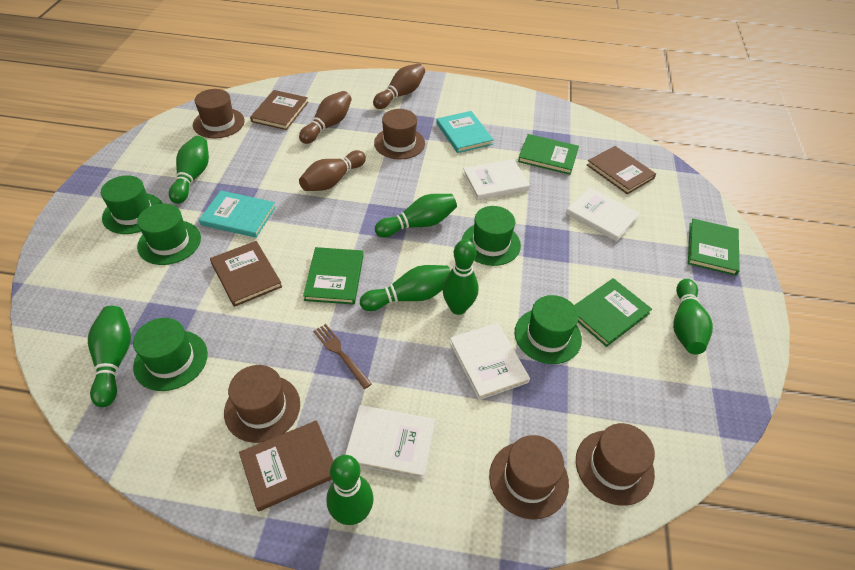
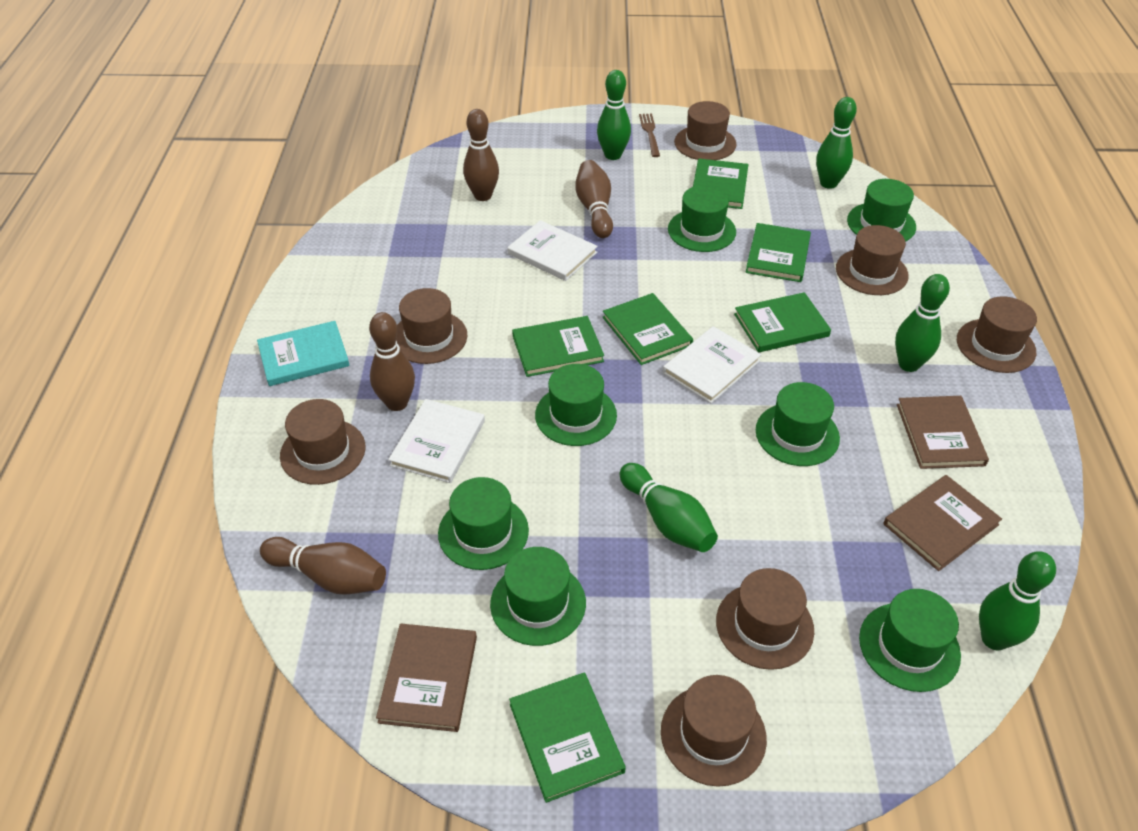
brown book: [210,241,282,307] [239,420,333,512] [250,90,308,130] [587,146,656,194] = 4 -> [376,624,477,732] [884,475,1002,571] [897,396,989,469] = 3
brown bowling pin: [299,91,352,144] [299,150,366,191] [373,63,425,109] = 3 -> [260,537,386,595] [369,312,415,411] [463,109,499,201] [575,160,613,238] = 4
brown hat: [193,89,245,138] [224,365,300,443] [374,109,425,159] [489,435,569,519] [576,423,655,506] = 5 -> [280,399,365,485] [396,288,467,364] [661,675,767,787] [674,101,736,160] [716,568,814,670] [836,225,909,295] [957,296,1037,373] = 7
green book: [303,247,363,305] [518,134,579,175] [574,278,652,347] [688,218,740,276] = 4 -> [509,673,626,803] [512,316,604,377] [603,293,693,365] [693,158,748,209] [734,292,831,353] [745,223,811,282] = 6
green bowling pin: [88,306,131,407] [169,136,209,204] [327,455,374,525] [360,265,451,311] [375,194,457,237] [442,239,478,315] [673,279,713,355] = 7 -> [597,70,631,160] [620,463,718,552] [816,97,857,189] [895,274,950,372] [979,551,1056,650] = 5
green hat: [101,175,163,234] [133,318,208,391] [137,204,201,265] [462,206,521,266] [515,295,582,364] = 5 -> [438,477,529,570] [490,547,586,646] [535,364,617,446] [668,185,736,252] [756,382,840,466] [847,179,916,242] [859,589,961,692] = 7
turquoise book: [199,190,276,238] [436,111,494,153] = 2 -> [257,321,350,386] = 1
white book: [345,405,435,479] [449,323,530,400] [463,159,530,200] [566,187,640,242] = 4 -> [388,399,485,483] [507,220,598,281] [663,326,761,403] = 3

